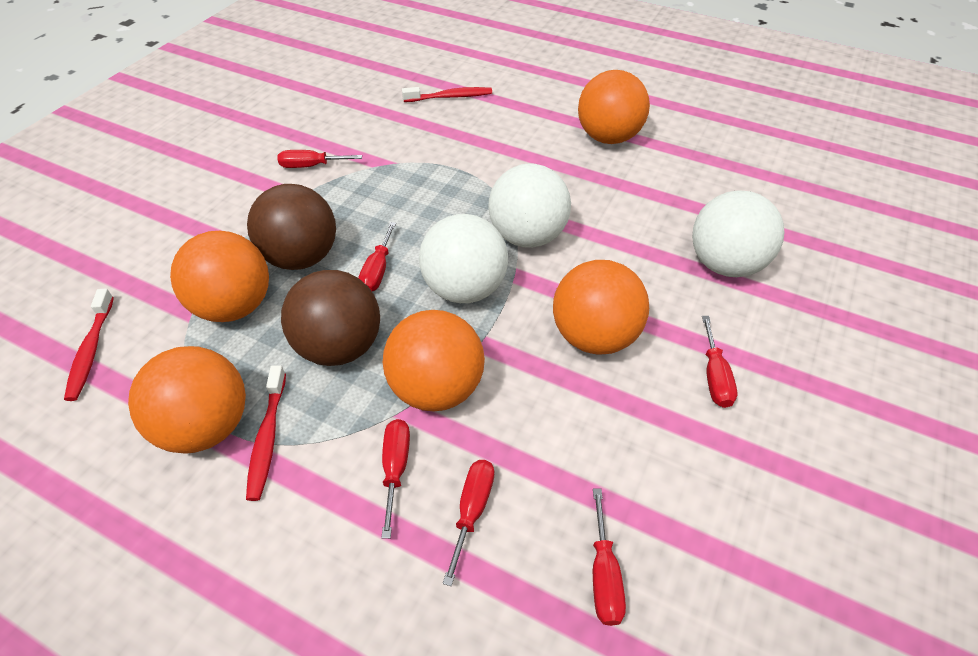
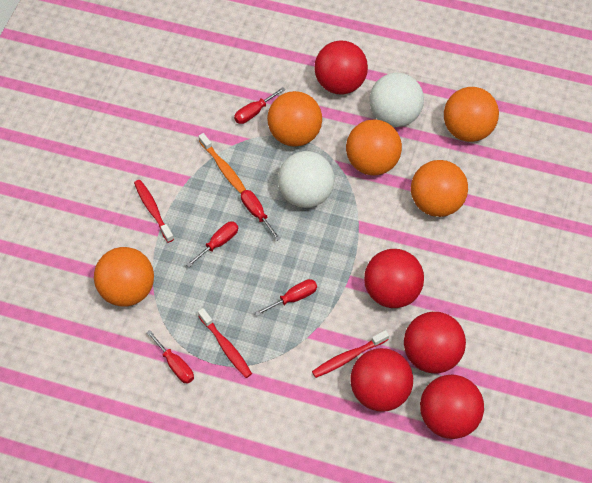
brown ball: [247,184,336,270] [281,270,380,366] = 2 -> none = 0
orange toothbrush: none = 0 -> [199,133,246,194] = 1
red ball: none = 0 -> [314,40,368,94] [350,348,413,411] [364,249,424,308] [404,312,466,373] [420,375,484,439] = 5
red screwdriver: [278,150,362,168] [358,222,396,291] [381,419,410,539] [443,460,494,586] [593,489,626,626] [702,316,737,408] = 6 -> [146,330,194,384] [186,222,238,267] [234,87,285,124] [241,190,281,241] [255,279,317,316] = 5
white ball: [419,214,508,303] [488,164,571,248] [692,190,785,277] = 3 -> [278,151,335,208] [369,72,424,127] = 2

